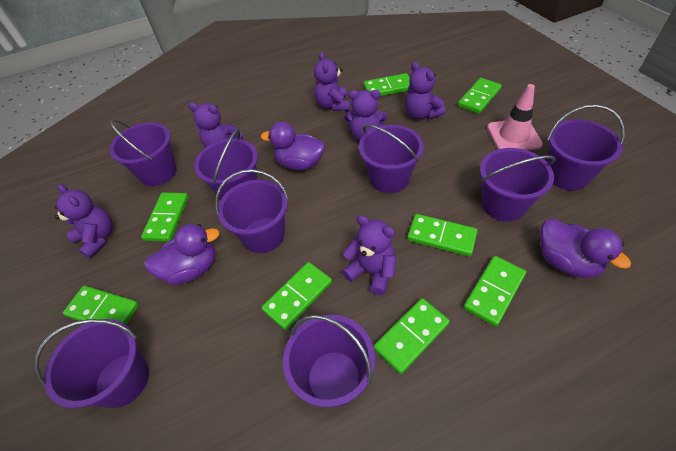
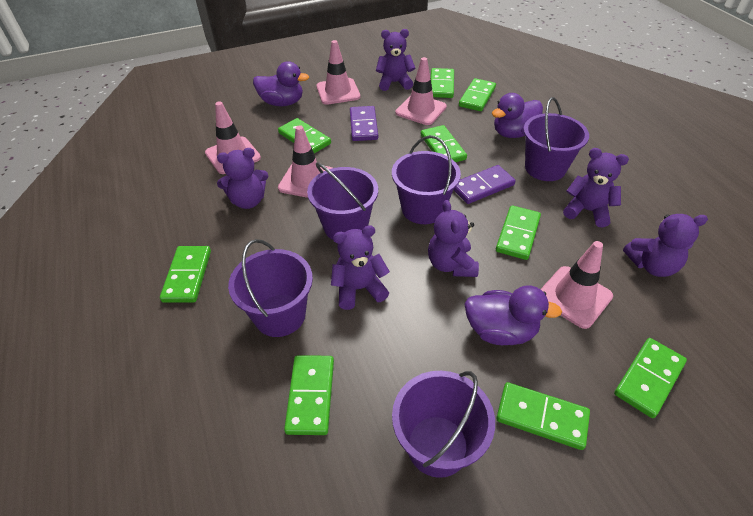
green domino: [63,286,139,325] [141,193,189,242] [261,262,332,330] [364,73,410,96] [374,298,450,374] [407,214,477,257] [458,78,502,114] [463,256,526,327] = 8 -> [160,246,211,303] [278,118,331,153] [284,355,334,435] [421,125,467,162] [431,68,454,98] [459,78,496,111] [496,205,541,260] [496,382,590,450] [614,338,687,418] = 9
pink traffic cone: [487,84,543,150] = 1 -> [205,101,261,174] [278,125,332,198] [316,40,360,105] [395,57,447,125] [541,241,613,329] = 5
purple bucket: [34,319,149,409] [110,119,177,186] [194,129,258,200] [215,169,289,253] [283,315,375,408] [359,124,424,193] [480,148,556,222] [547,105,625,191] = 8 -> [228,239,313,337] [307,162,378,240] [392,135,461,224] [392,371,495,478] [523,97,589,181] = 5
purple domino: none = 0 -> [350,106,378,141] [454,165,516,204] = 2

